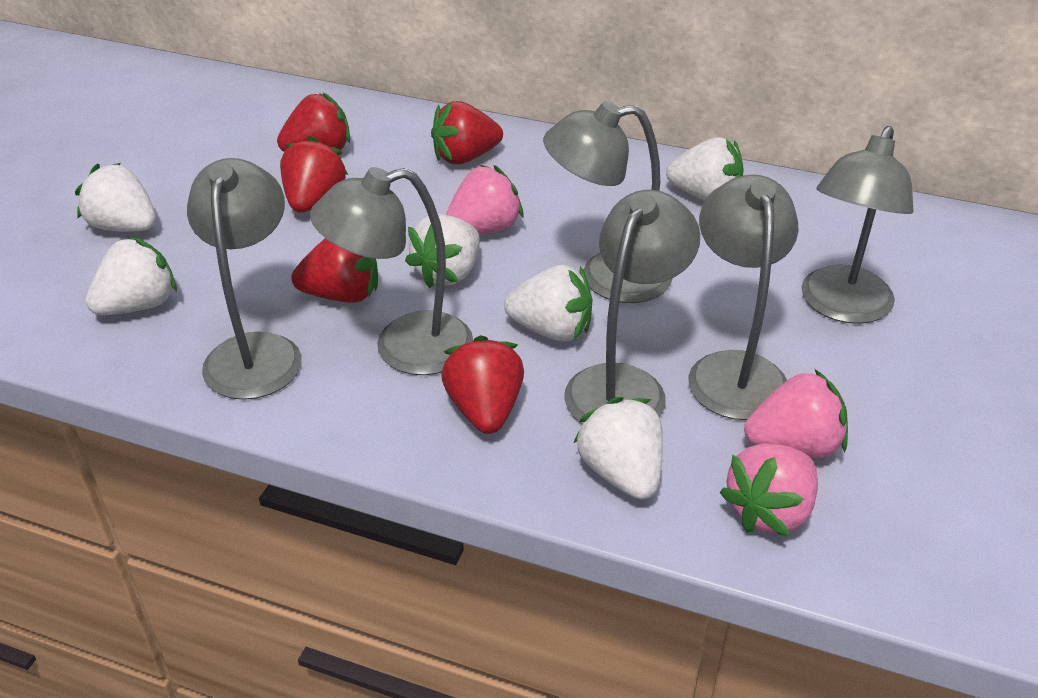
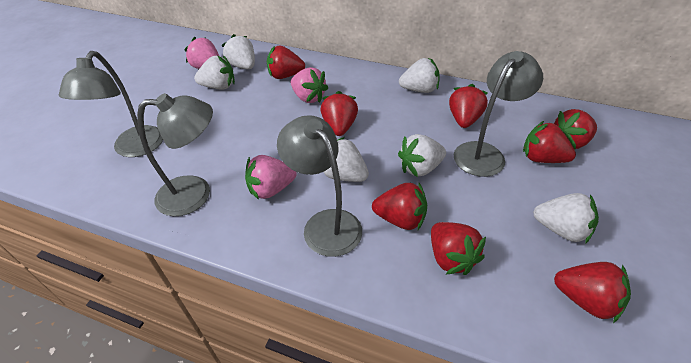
grey lamp: [187,158,302,400] [310,167,473,375] [543,101,673,303] [564,190,700,425] [688,174,798,420] [801,126,914,324] = 6 -> [59,51,163,157] [137,93,213,216] [277,115,362,257] [453,51,543,177] = 4
red strawberry: [277,92,350,152] [280,136,348,213] [291,238,378,303] [431,101,503,164] [441,335,524,434] = 5 -> [267,46,305,79] [321,91,358,136] [372,183,427,230] [431,222,486,275] [449,84,488,128] [523,121,576,163] [554,109,597,149] [554,262,631,323] = 8

